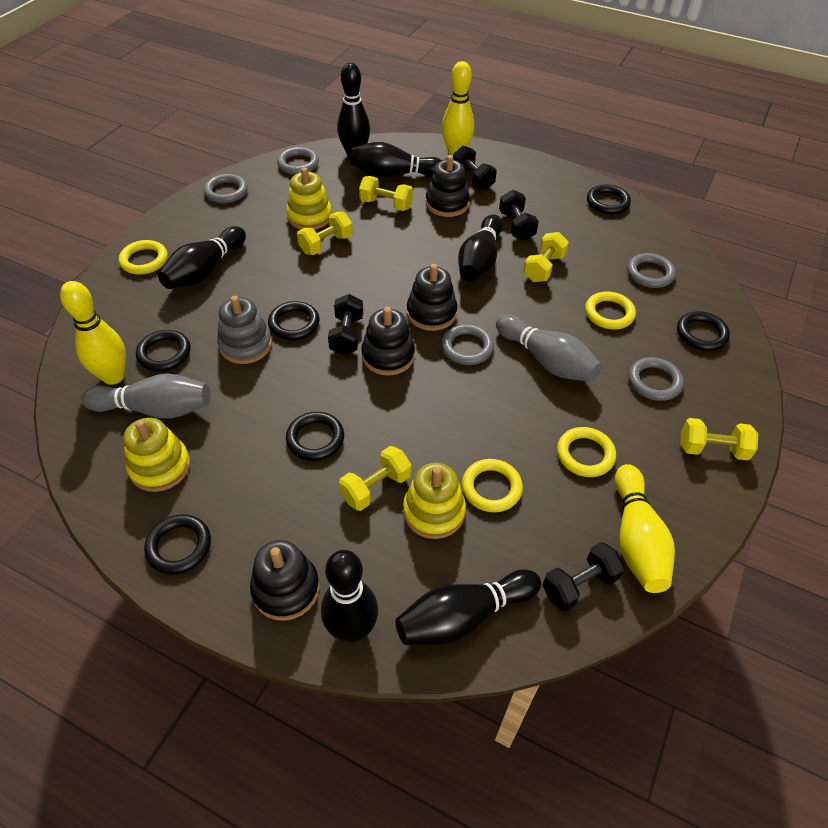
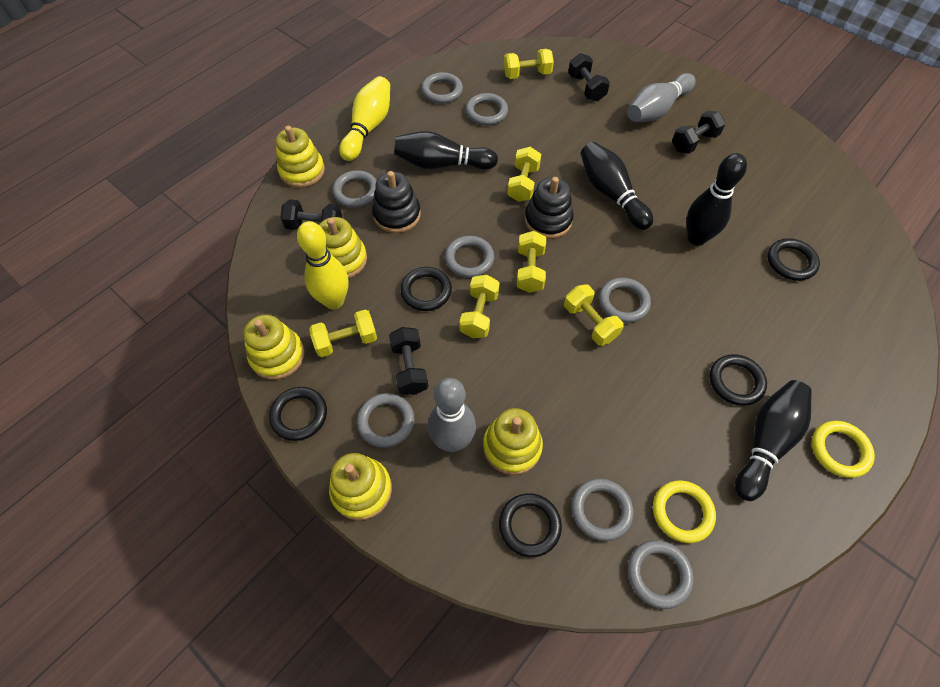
black bowling pin: [158,226,246,289] [321,550,378,643] [337,63,370,159] [350,142,442,177] [395,569,541,645] [458,214,503,281] = 6 -> [394,131,498,170] [581,142,653,230] [687,153,747,246] [735,380,812,501] = 4
black ring: [136,330,190,371] [144,514,211,574] [268,301,320,340] [286,412,344,461] [587,184,631,214] [677,311,730,351] = 6 -> [269,387,327,441] [400,267,452,311] [499,493,562,557] [710,354,767,406] [768,238,820,281] = 5
black stacking toy: [250,540,320,621] [361,307,415,376] [407,264,458,331] [426,155,470,217] = 4 -> [372,171,421,233] [525,177,574,239] = 2
grey ring: [204,174,248,203] [277,147,319,175] [441,324,494,365] [627,253,676,288] [629,357,684,401] = 5 -> [332,170,377,208] [357,393,415,448] [421,72,463,104] [445,236,495,278] [466,93,508,125] [571,479,634,541] [599,278,651,323] [627,540,693,609] = 8
grey stacking toy: [217,296,272,364] = 1 -> none = 0
yellow bowling pin: [60,281,126,385] [442,61,474,156] [615,464,675,593] = 3 -> [297,221,349,309] [339,76,390,161] = 2
yellow dumbbell: [297,212,353,255] [339,446,411,511] [359,176,413,211] [523,232,569,282] [680,418,758,460] = 5 -> [309,309,377,357] [459,275,500,338] [504,49,554,79] [507,147,541,202] [517,231,546,293] [564,284,624,346] = 6
yellow ring: [118,240,168,275] [462,459,523,513] [557,427,616,477] [585,291,636,330] = 4 -> [653,481,716,543] [812,421,875,478] = 2
yellow stacking toy: [123,418,190,492] [286,167,332,230] [403,463,466,539] = 3 -> [243,315,305,380] [276,126,325,188] [319,217,367,279] [329,453,392,521] [483,408,543,475] = 5

